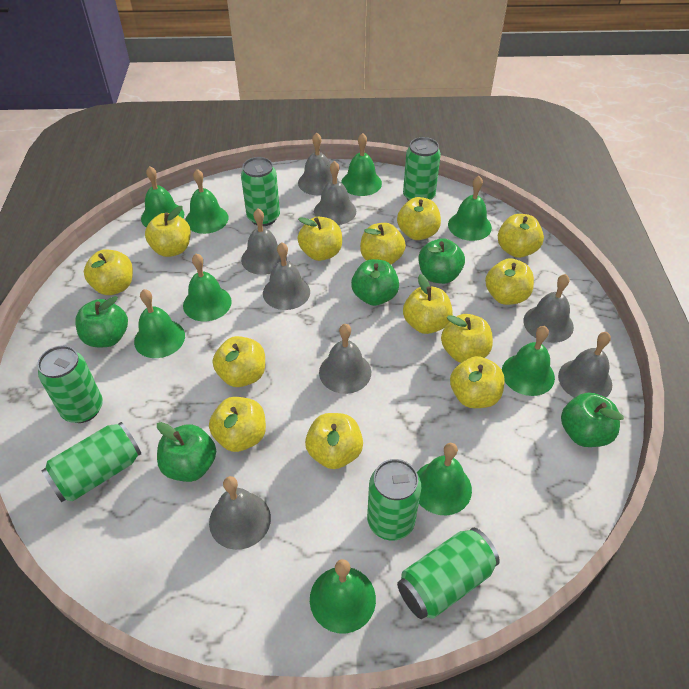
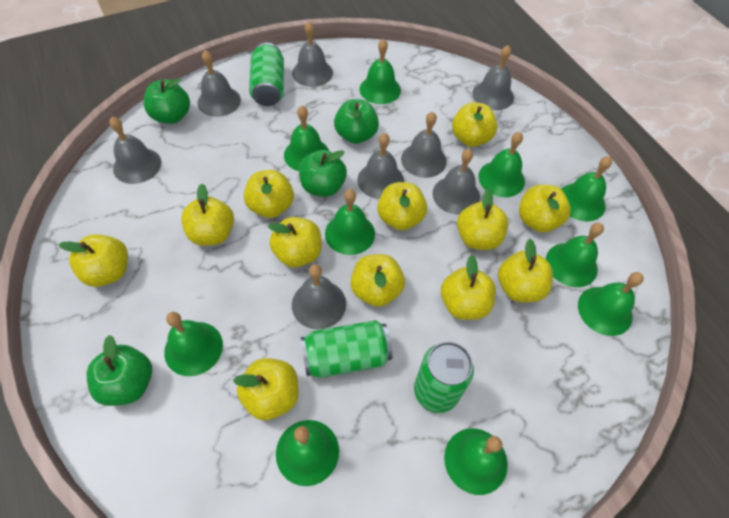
green apple: [75,296,128,347] [157,422,216,482] [351,259,399,306] [419,238,465,284] [561,393,624,447] = 5 -> [87,335,152,406] [144,78,190,124] [299,150,347,197] [334,99,379,144] = 4
green bell: [134,289,185,358] [141,166,184,227] [183,254,232,321] [185,169,228,234] [310,559,376,634] [341,133,382,196] [417,443,472,515] [448,176,492,241] [502,326,555,396] = 9 -> [164,312,223,376] [276,420,339,486] [284,106,329,171] [325,189,375,255] [359,39,401,104] [444,428,508,495] [478,132,525,197] [546,223,604,287] [561,156,612,221] [578,272,644,336] = 10
green can: [37,345,103,423] [42,422,141,502] [241,157,280,226] [367,459,421,540] [397,528,500,619] [403,137,441,201] = 6 -> [249,43,284,106] [301,320,392,378] [414,341,474,413] = 3
yellow apple: [84,250,133,295] [145,206,191,257] [209,397,266,452] [213,336,265,387] [298,217,342,261] [305,413,363,469] [360,223,406,264] [397,197,441,240] [403,274,453,334] [441,314,493,363] [450,356,505,408] [485,258,534,305] [498,214,544,258] = 13 -> [58,234,128,287] [181,183,234,246] [233,358,299,420] [244,170,294,218] [268,217,322,268] [351,254,405,307] [377,182,427,230] [441,255,496,320] [452,102,497,147] [457,189,509,250] [498,239,553,303] [519,185,571,233] = 12

